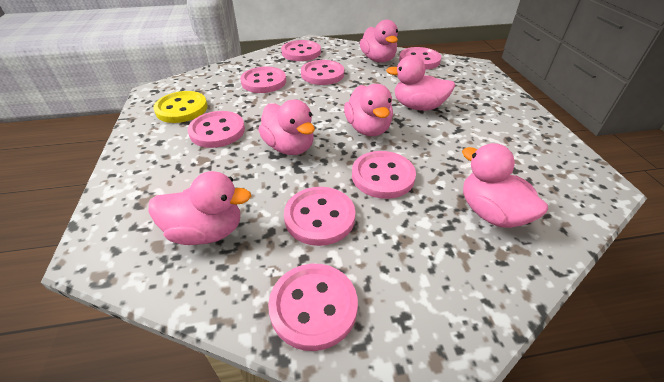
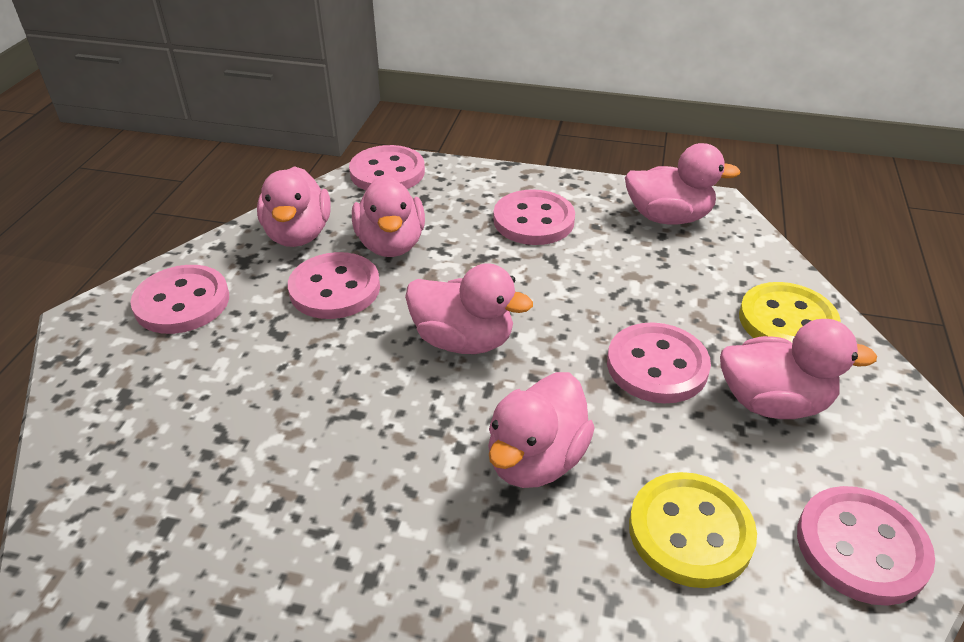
pink button: [188,111,245,148] [240,67,286,93] [268,264,358,351] [281,40,321,61] [284,187,355,246] [301,60,344,85] [352,151,416,199] [399,47,441,70] = 8 -> [130,265,229,334] [288,252,380,319] [349,145,425,190] [494,189,575,245] [607,322,711,403] [797,486,935,606] = 6
yellow button: [153,91,208,123] = 1 -> [629,472,757,588] [739,282,841,343] = 2

